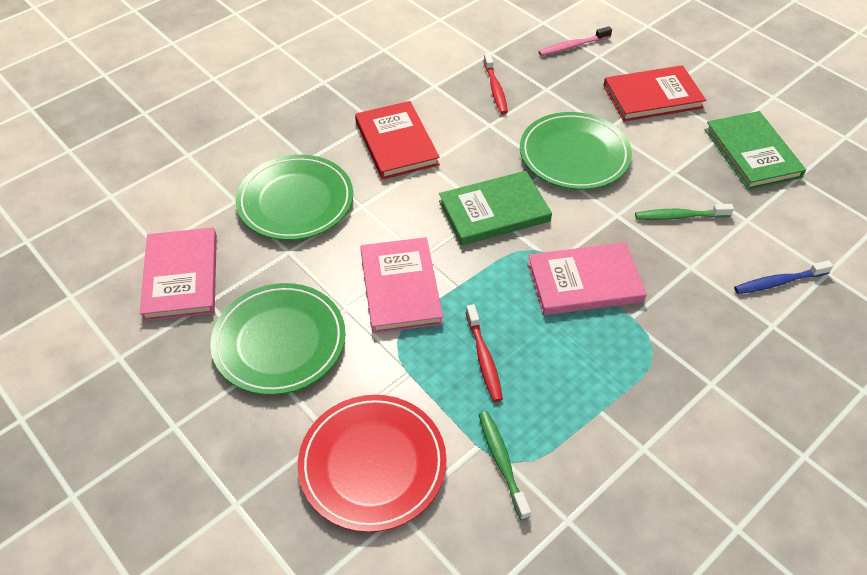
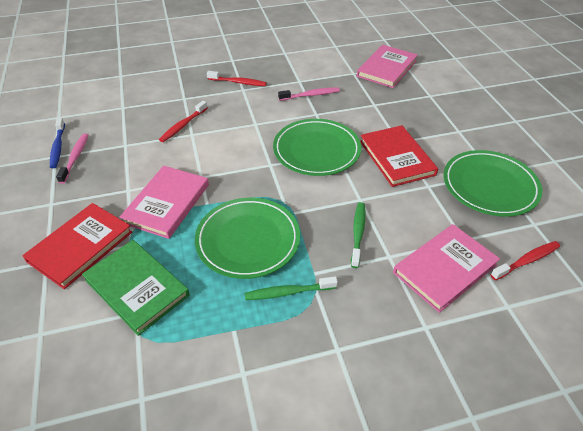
green book: [439,171,552,246] [705,111,806,190] = 2 -> [82,240,190,336] = 1
pink toothbrush: [538,26,612,56] = 1 -> [56,133,89,184] [278,87,340,101] = 2
red plate: [298,395,447,532] = 1 -> none = 0
red toothbrush: [466,304,503,402] [484,53,508,114] = 2 -> [159,101,208,142] [207,71,267,86] [490,241,560,280] = 3

